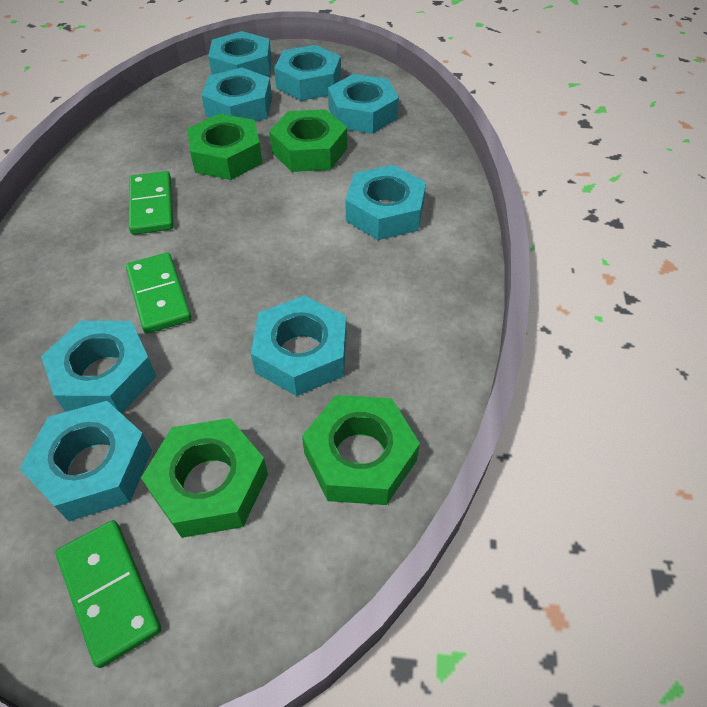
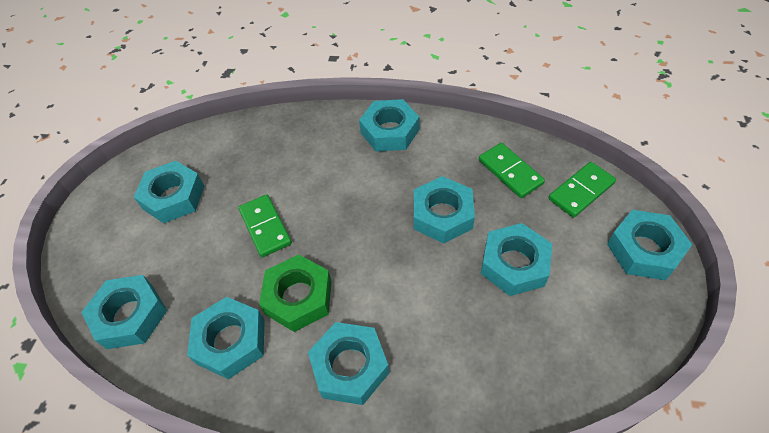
green nut: [141,418,268,538] [187,113,263,180] [269,109,347,172] [302,395,420,505] = 4 -> [259,255,332,332] = 1

